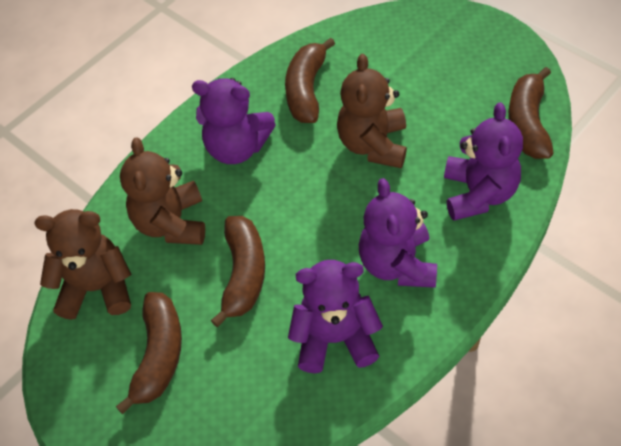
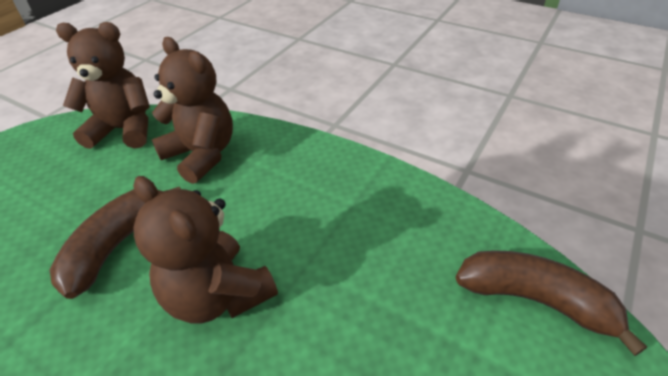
brown banana: [116,292,182,414] [211,216,265,327] [285,38,335,123] [508,67,554,159] = 4 -> [50,186,181,299] [455,250,647,356] = 2
purple teddy bear: [192,78,276,164] [288,260,383,373] [359,178,437,288] [444,103,523,221] = 4 -> none = 0

